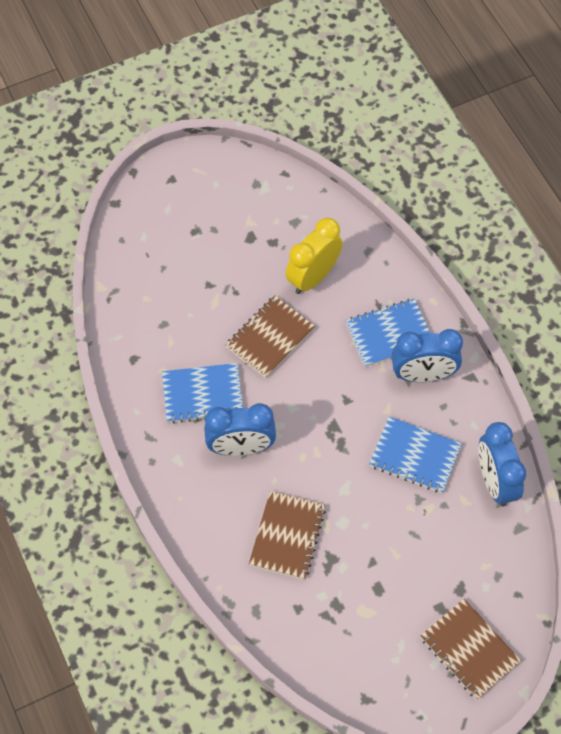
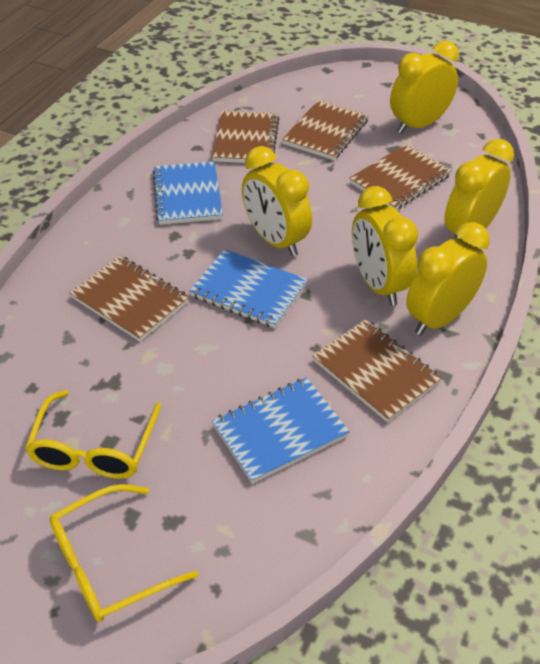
blue clock: [204,403,276,456] [392,329,463,382] [479,422,526,506] = 3 -> none = 0
brown notebook: [225,295,315,378] [249,491,326,580] [420,599,521,700] = 3 -> [69,256,189,342] [212,110,279,163] [282,100,369,160] [312,319,442,422] [350,144,452,210] = 5
yellow clock: [286,218,342,294] = 1 -> [242,146,312,257] [352,186,418,306] [390,40,459,134] [406,222,490,335] [444,139,514,238] = 5
yellow glasses: none = 0 -> [25,390,161,479] [49,484,198,622] = 2

